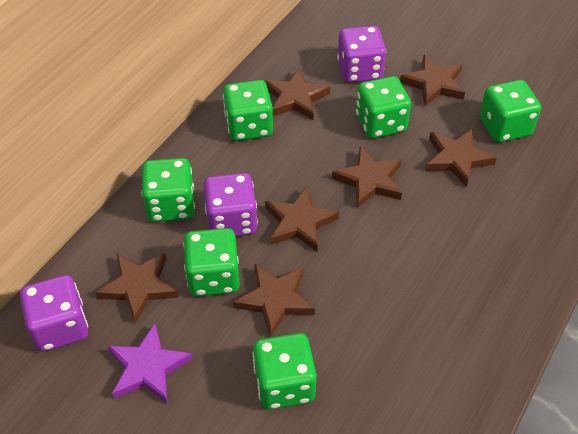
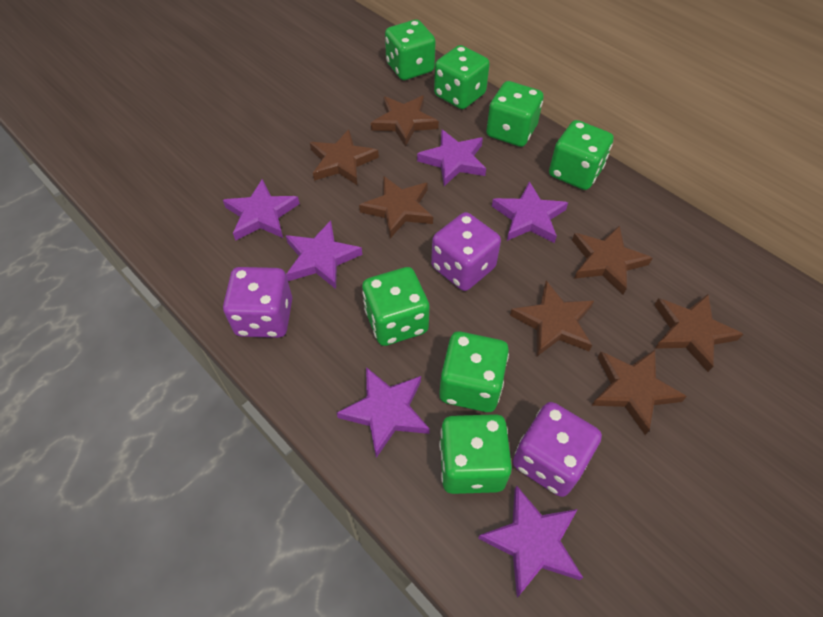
green dice: [141,158,195,222] [183,228,240,296] [223,80,273,141] [253,333,317,410] [356,76,411,139] [479,80,541,142] = 6 -> [362,267,430,346] [385,20,436,80] [434,45,490,109] [439,331,509,412] [439,414,512,494] [486,81,544,147] [549,120,614,190] = 7
purple star: [107,324,193,403] = 1 -> [223,179,300,241] [286,221,362,289] [337,367,430,458] [417,130,486,186] [478,485,583,597] [492,181,568,243] = 6

